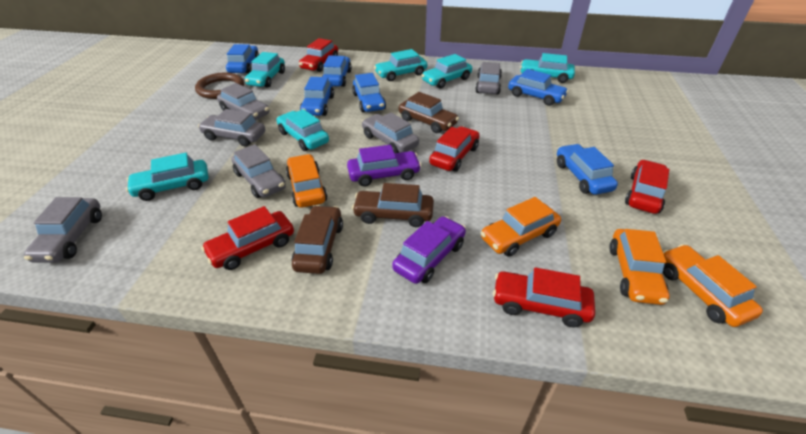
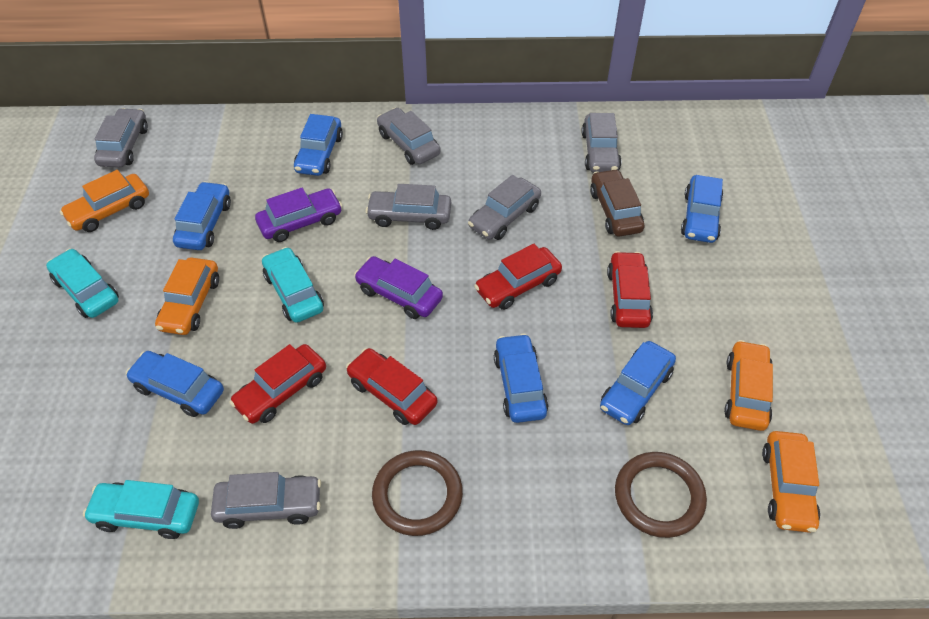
brown car: [291,205,343,274] [352,183,434,227] [399,92,459,133] = 3 -> [590,169,645,237] = 1
brown ring: [195,72,244,99] = 1 -> [372,450,463,536] [615,452,707,538] = 2
red car: [201,206,294,270] [299,38,338,72] [429,126,480,172] [493,267,595,328] [625,160,669,214] = 5 -> [229,344,326,424] [346,348,437,425] [474,244,562,310] [607,251,653,328] = 4
turquoise car: [126,153,208,201] [245,52,285,87] [276,109,329,151] [374,49,427,81] [421,54,472,89] [520,53,575,83] = 6 -> [46,249,119,318] [83,480,199,539] [262,247,324,323] = 3

